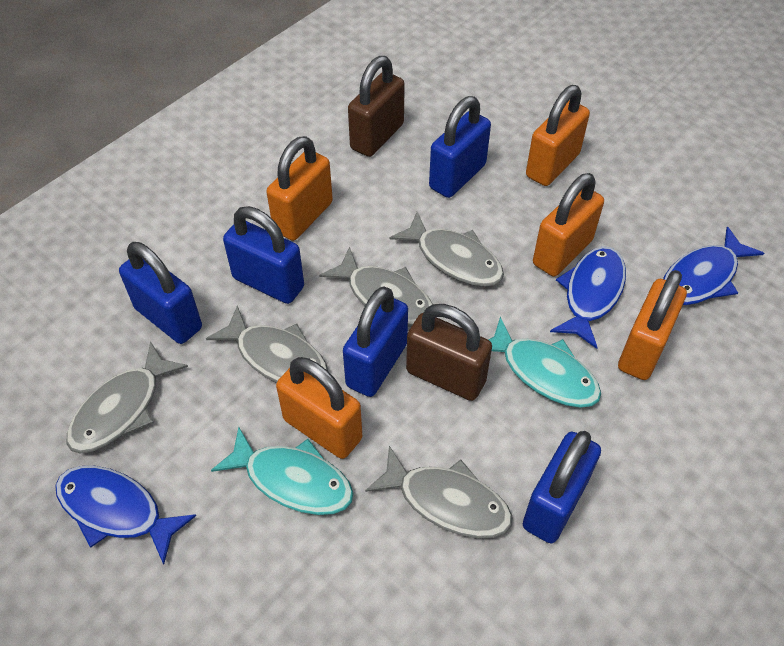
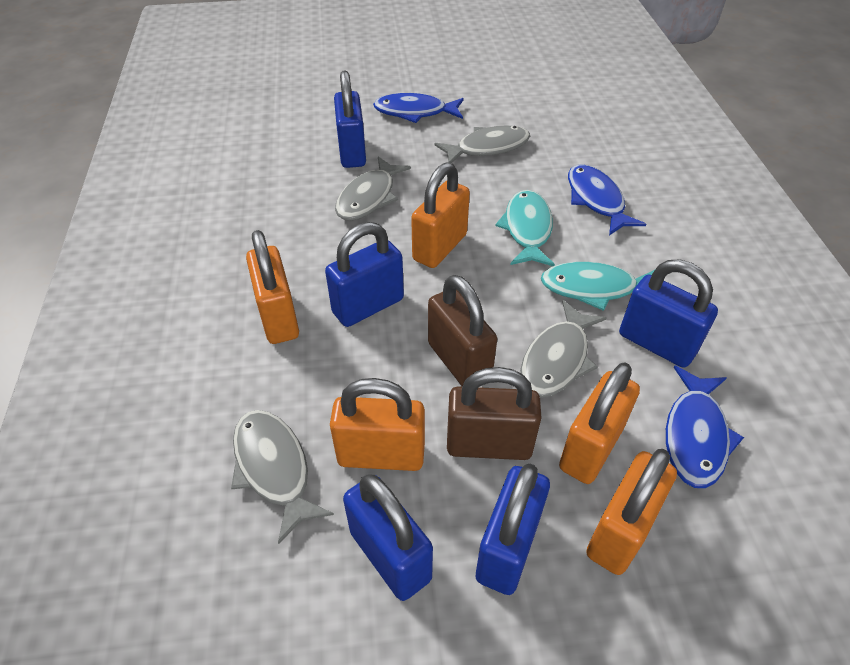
grey fish: [67,342,188,453] [206,306,328,383] [319,247,433,327] [365,446,513,538] [390,212,504,287] = 5 -> [231,410,334,544] [335,156,411,221] [434,125,530,163] [520,300,606,398] = 4

